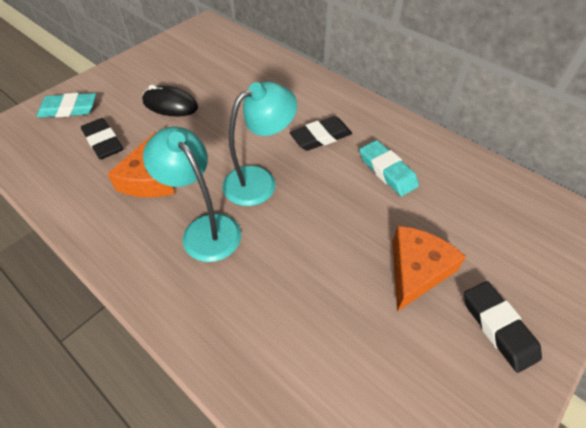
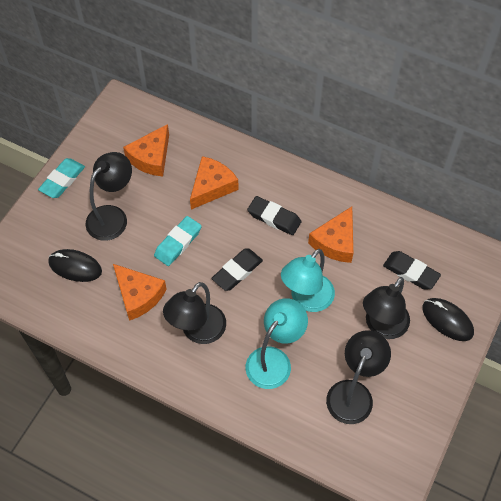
black lamp: none = 0 -> [85,152,132,241] [163,282,226,344] [326,330,391,424] [363,277,410,339] = 4
black mouse: [142,85,198,117] = 1 -> [48,249,102,282] [422,298,474,341] = 2
orange cheese: [107,132,175,198] [392,226,466,311] = 2 -> [113,264,167,321] [123,124,169,177] [190,156,239,209] [308,206,353,263] = 4

